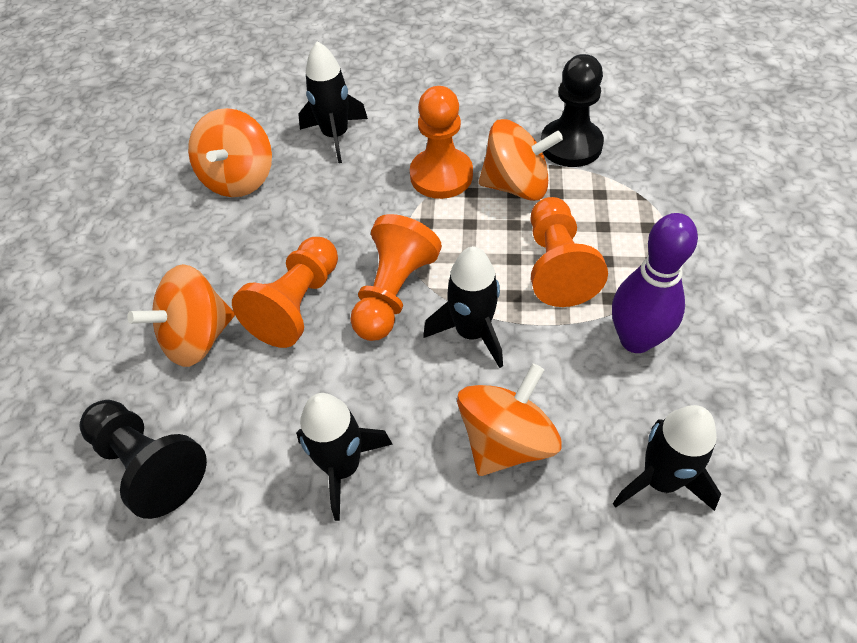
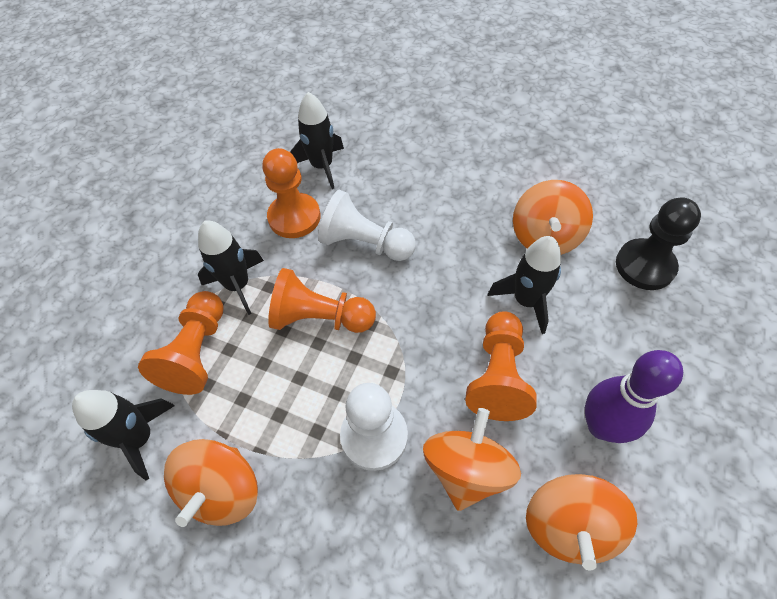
black pawn: [80,400,207,519] [541,54,604,167] = 2 -> [616,197,701,290] = 1
white pawn: none = 0 -> [318,190,416,261] [340,383,408,471] = 2

